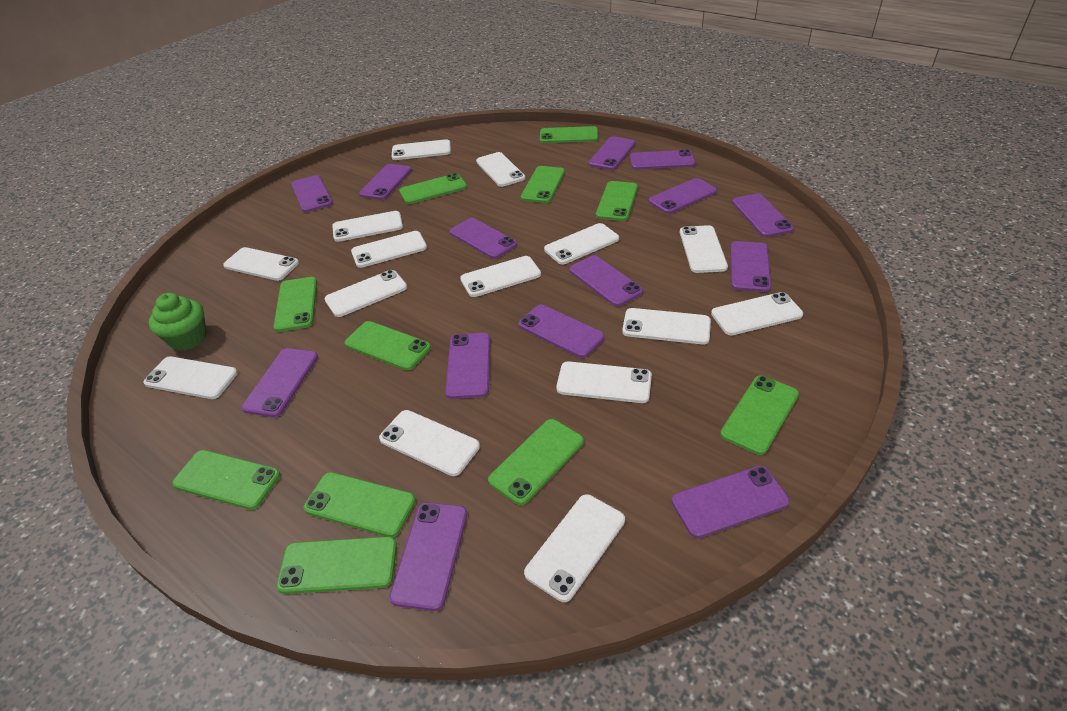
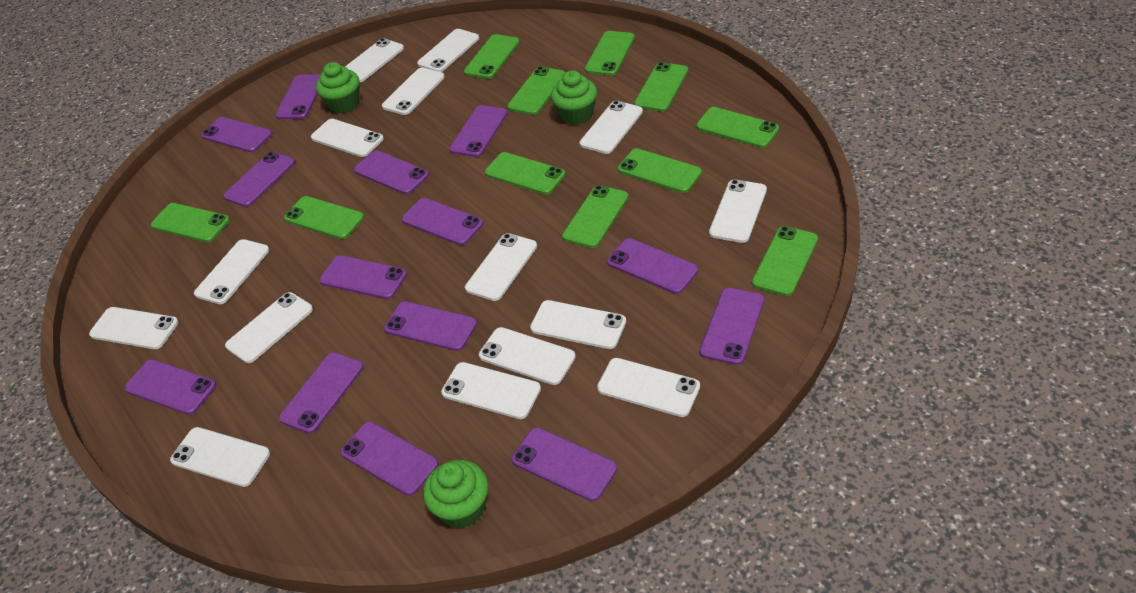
green cupcake: [149,293,207,351] = 1 -> [316,62,359,113] [423,460,488,528] [551,71,597,125] = 3

